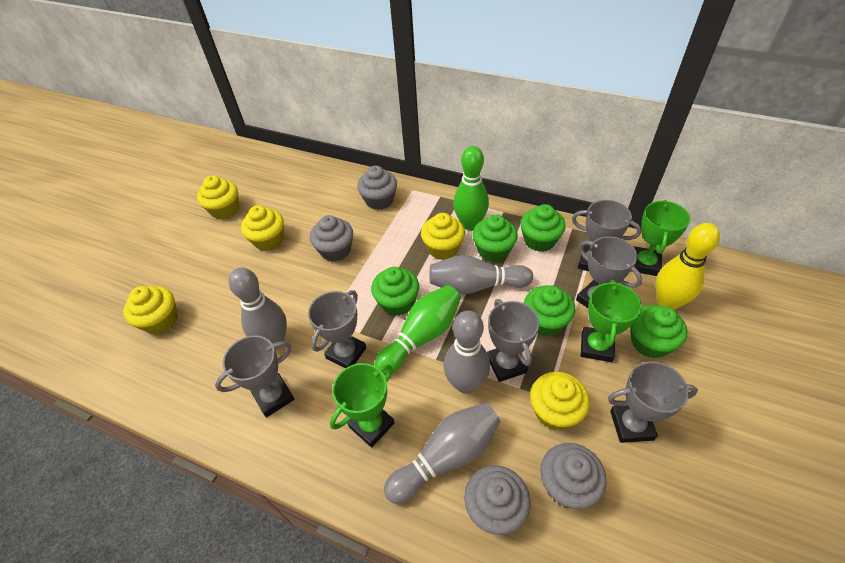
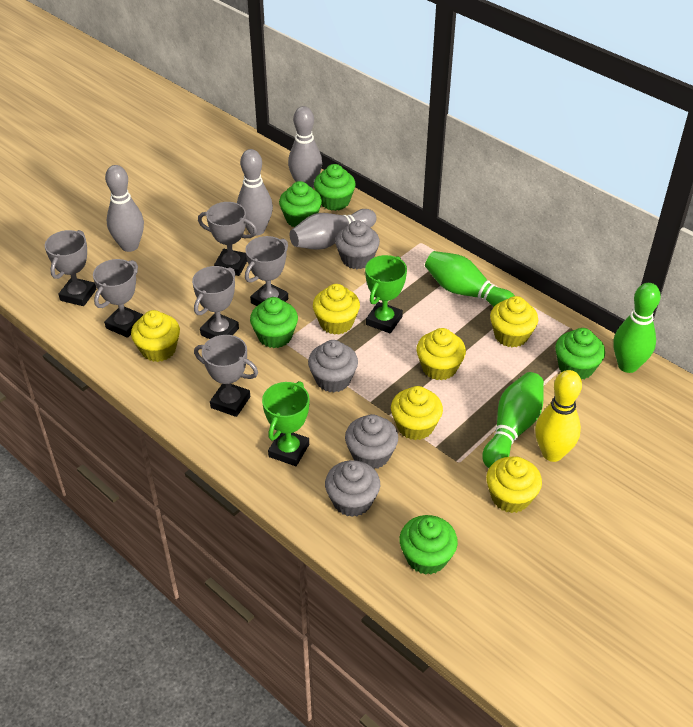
green bowling pin: [374,285,461,375] [453,146,489,230] = 2 -> [425,251,515,307] [482,372,544,468] [613,283,661,373] = 3
green trophy: [330,363,394,448] [581,280,642,362] [631,200,690,276] = 3 -> [262,381,310,466] [365,255,407,333] = 2
yellow cupcake: [123,286,178,335] [197,176,239,219] [241,205,284,251] [421,213,465,260] [530,372,590,430] = 5 -> [131,310,180,362] [313,284,360,335] [391,386,443,440] [416,328,466,380] [486,457,542,513] [490,296,538,348] = 6

